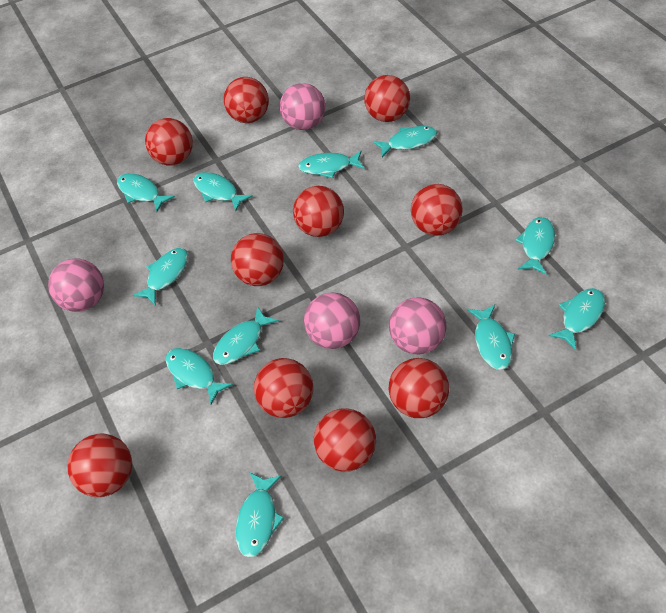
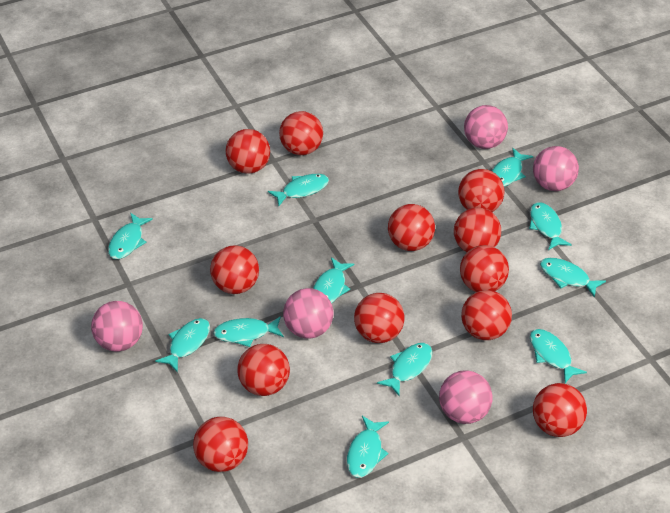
pink ball: [48,258,104,312] [280,83,325,130] [304,292,360,349] [389,297,447,355] = 4 -> [91,301,143,351] [283,288,333,339] [439,370,493,424] [464,105,508,149] [533,146,579,191] = 5
red ball: [68,434,132,497] [145,118,193,166] [224,77,269,123] [231,233,284,286] [254,358,314,418] [293,186,344,237] [314,408,376,472] [364,75,410,122] [389,358,449,418] [411,184,463,236] = 10 -> [193,417,248,472] [210,245,259,294] [225,129,270,174] [238,344,290,396] [279,111,323,155] [354,293,405,343] [388,204,435,251] [454,208,501,252] [458,169,504,212] [460,245,509,292] [461,290,512,340] [533,383,587,437] = 12

